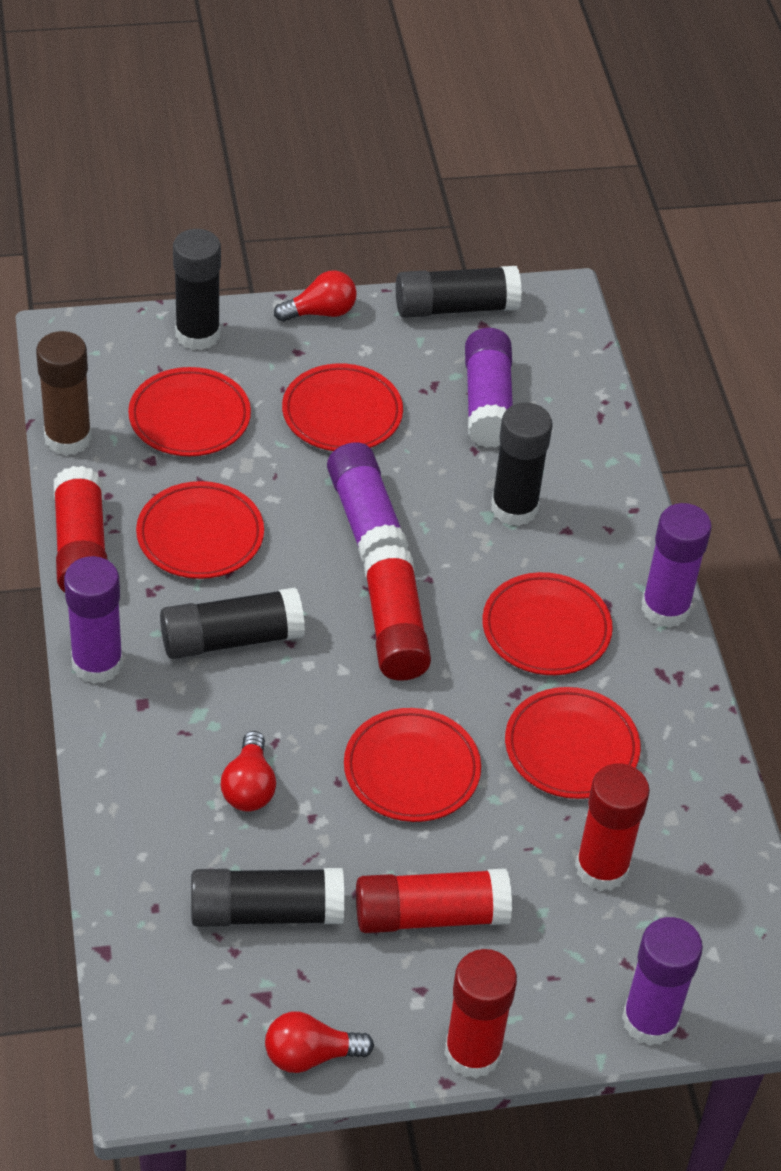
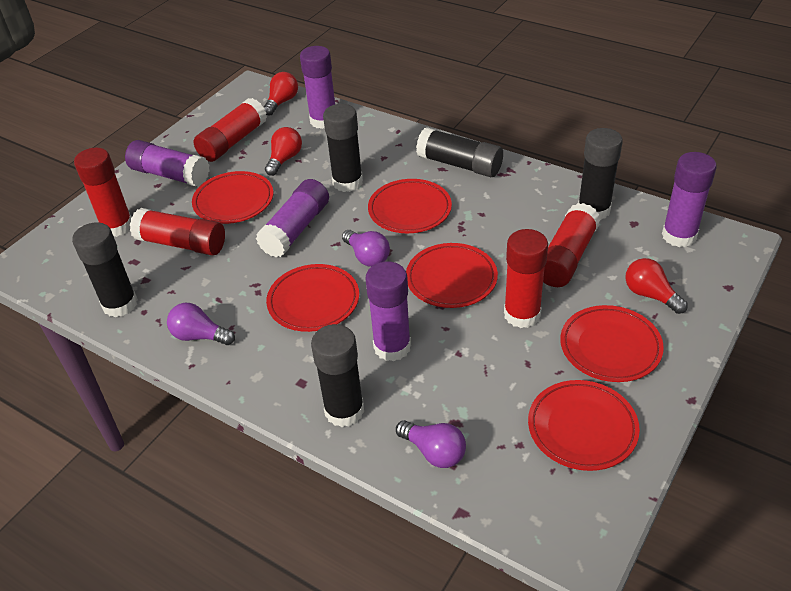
brown glue stick: [36,331,92,456] = 1 -> none = 0
purple light bulb: none = 0 -> [167,303,235,345] [342,230,390,267] [396,420,466,468] = 3

